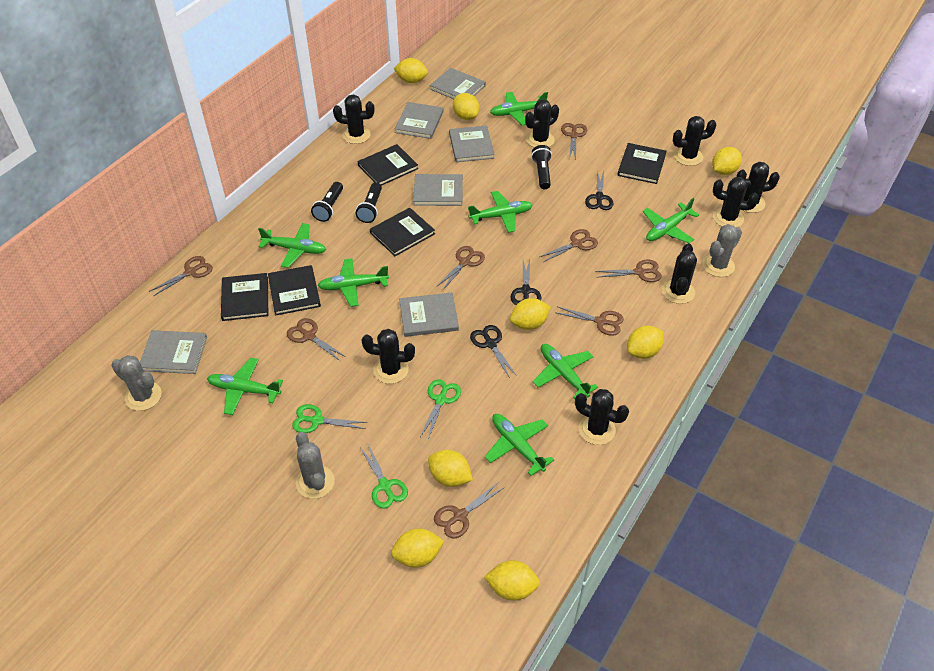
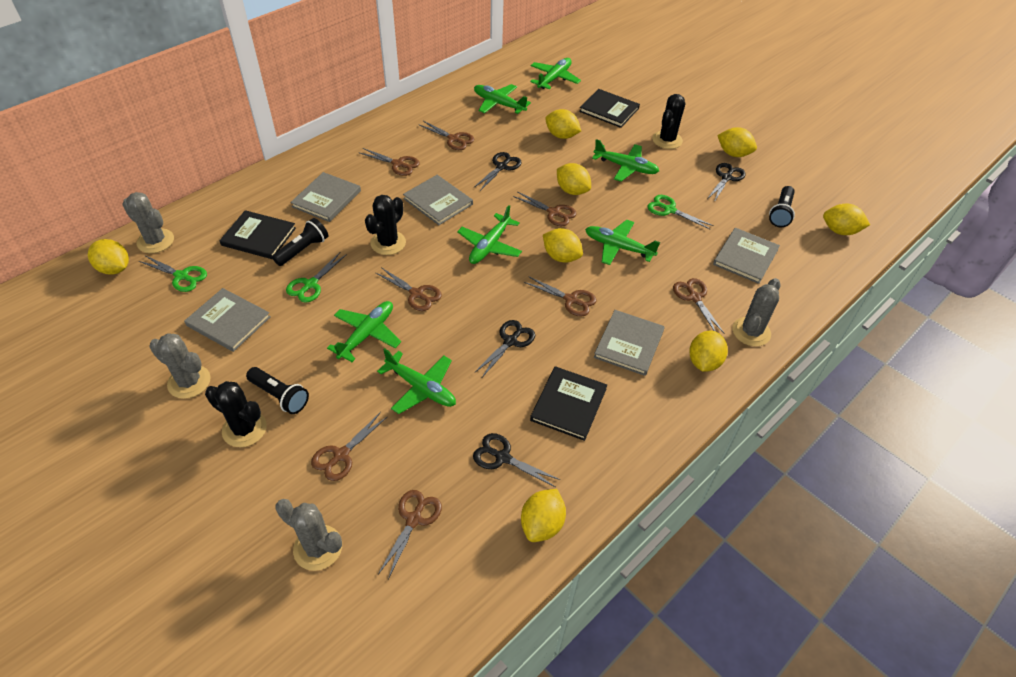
black book: [221,273,268,321] [268,265,321,315] [358,144,418,186] [370,208,435,256] [617,143,667,184] = 5 -> [220,210,296,259] [530,366,607,441] [579,89,640,128] = 3
black cactus: [333,94,374,144] [361,329,415,384] [525,99,559,147] [575,389,629,445] [662,243,697,304] [673,116,717,166] [713,177,759,228] [736,162,780,213] = 8 -> [205,381,267,447] [365,195,406,255] [652,94,685,149] = 3
black scissors: [470,325,517,378] [510,259,541,305] [585,170,614,210] = 3 -> [473,433,560,487] [474,152,522,191] [474,320,535,377] [707,163,746,202] = 4
green plane: [207,358,283,415] [258,223,326,268] [317,258,389,307] [468,191,533,233] [485,414,554,476] [490,92,548,126] [533,344,598,399] [642,198,699,243] = 8 -> [327,301,401,362] [377,348,456,414] [457,205,522,264] [474,84,531,114] [530,58,581,89] [585,220,660,265] [592,139,659,182] = 7
grey book: [140,330,207,374] [395,102,444,139] [399,293,459,337] [413,174,463,206] [430,68,486,99] [449,125,495,162] = 6 -> [184,288,271,352] [290,172,361,222] [403,175,473,225] [594,310,665,376] [713,228,780,284] = 5
grey cactus: [111,355,162,411] [296,432,335,499] [703,224,742,277] = 3 -> [122,192,174,253] [149,333,211,399] [275,499,342,571] [733,278,781,346] = 4

